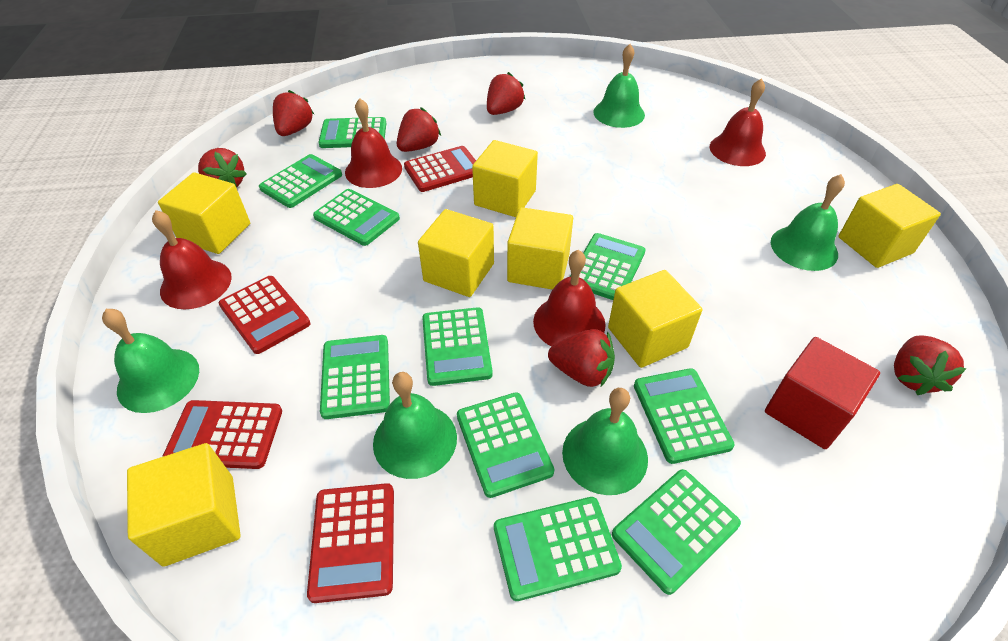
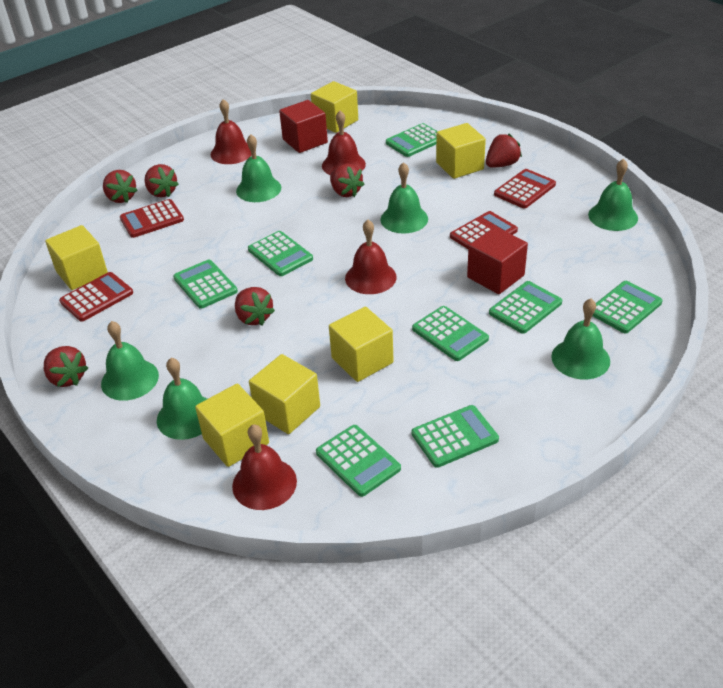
green bell: [102,309,199,413] [373,372,457,479] [562,388,648,495] [593,44,645,128] [771,174,845,271] = 5 -> [101,321,159,401] [157,358,207,440] [236,134,281,202] [381,162,428,234] [551,299,610,379] [588,158,638,231] = 6
green calculator: [259,154,342,208] [313,189,400,246] [319,117,386,148] [320,335,390,419] [422,307,493,386] [457,392,554,498] [494,497,622,601] [570,233,646,300] [612,469,741,595] [634,368,735,464] = 10 -> [173,260,238,309] [248,231,313,276] [316,425,401,497] [386,123,438,157] [412,306,489,361] [412,405,499,468] [489,281,562,334] [592,281,663,333] = 8
red cube: [765,337,880,449] = 1 -> [279,100,328,153] [467,227,528,294] = 2
yellow cube: [127,443,241,567] [158,172,250,254] [418,209,494,297] [472,140,538,217] [507,207,573,290] [608,270,702,368] [838,184,941,268] = 7 -> [45,225,108,290] [195,384,269,467] [249,354,320,434] [311,81,358,133] [329,307,394,382] [436,123,486,179] = 6

